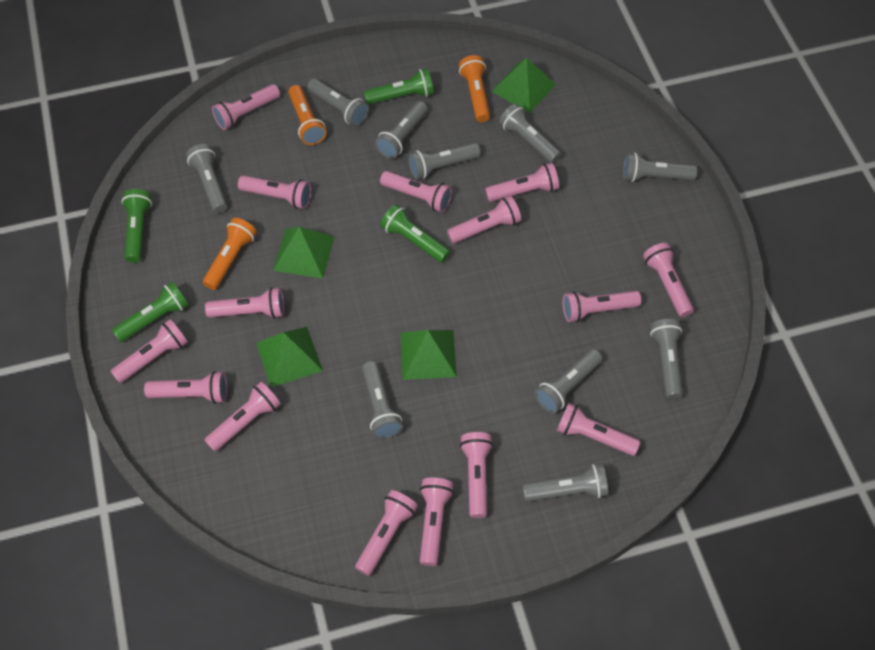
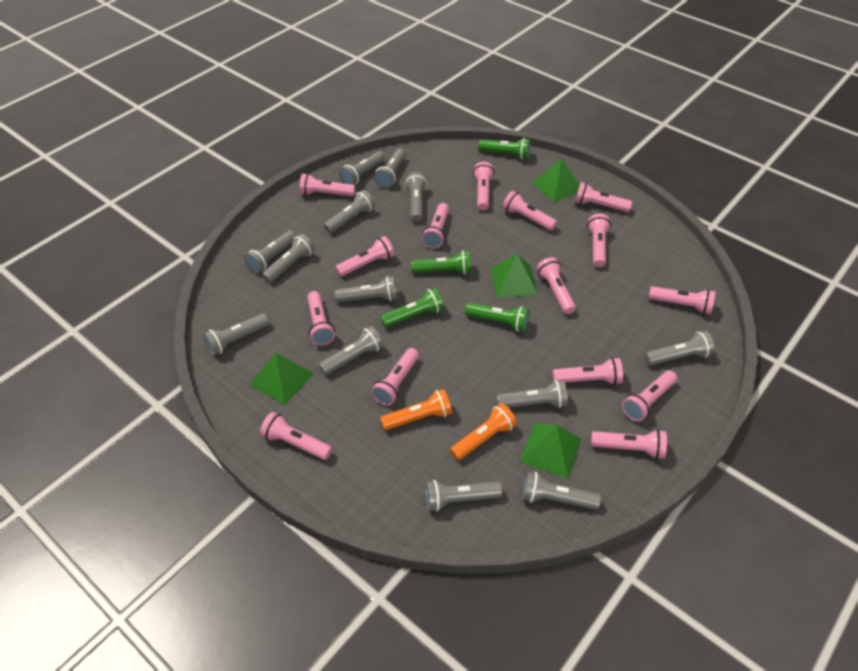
grey flashlight: [186,144,227,213] [307,79,369,127] [362,361,403,439] [375,101,428,159] [408,143,480,180] [499,104,561,163] [522,464,608,501] [535,349,602,413] [623,153,697,182] [650,319,683,399] = 10 -> [203,313,269,356] [244,230,296,274] [262,234,315,283] [319,326,384,375] [324,190,375,233] [335,276,397,302] [339,151,385,185] [374,148,406,188] [405,172,427,222] [425,480,502,512] [496,380,568,408] [522,472,601,510] [645,331,715,366] = 13
orange flashlight: [203,218,257,290] [288,85,327,145] [459,55,490,122] = 3 -> [380,389,452,430] [450,403,517,460] = 2

